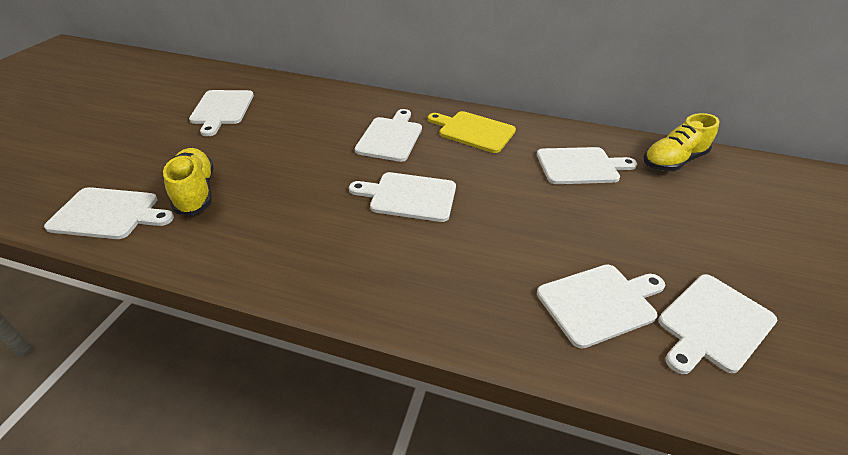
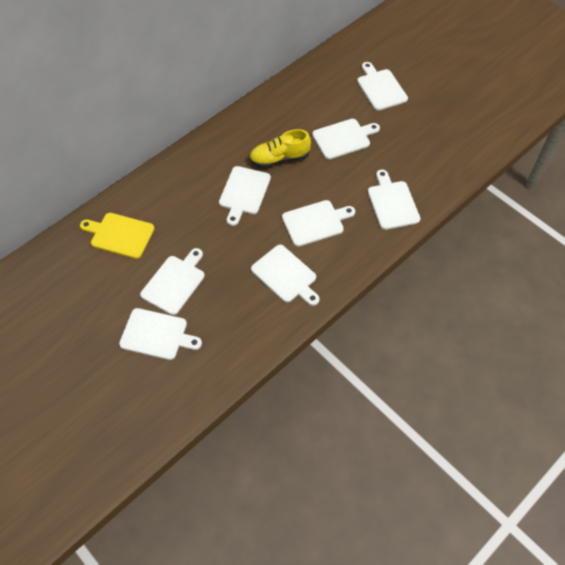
white cutting board: [44,187,174,239] [189,90,254,136] [349,172,456,222] [355,109,422,162] [537,147,637,184] [537,265,665,349] [658,274,777,374] = 7 -> [119,308,202,360] [140,248,205,315] [219,166,271,226] [251,245,320,306] [282,200,355,247] [312,119,380,159] [357,62,408,111] [368,170,420,230] = 8
yellow shoe: [163,148,214,216] [644,113,719,171] = 2 -> [249,129,311,168] = 1

